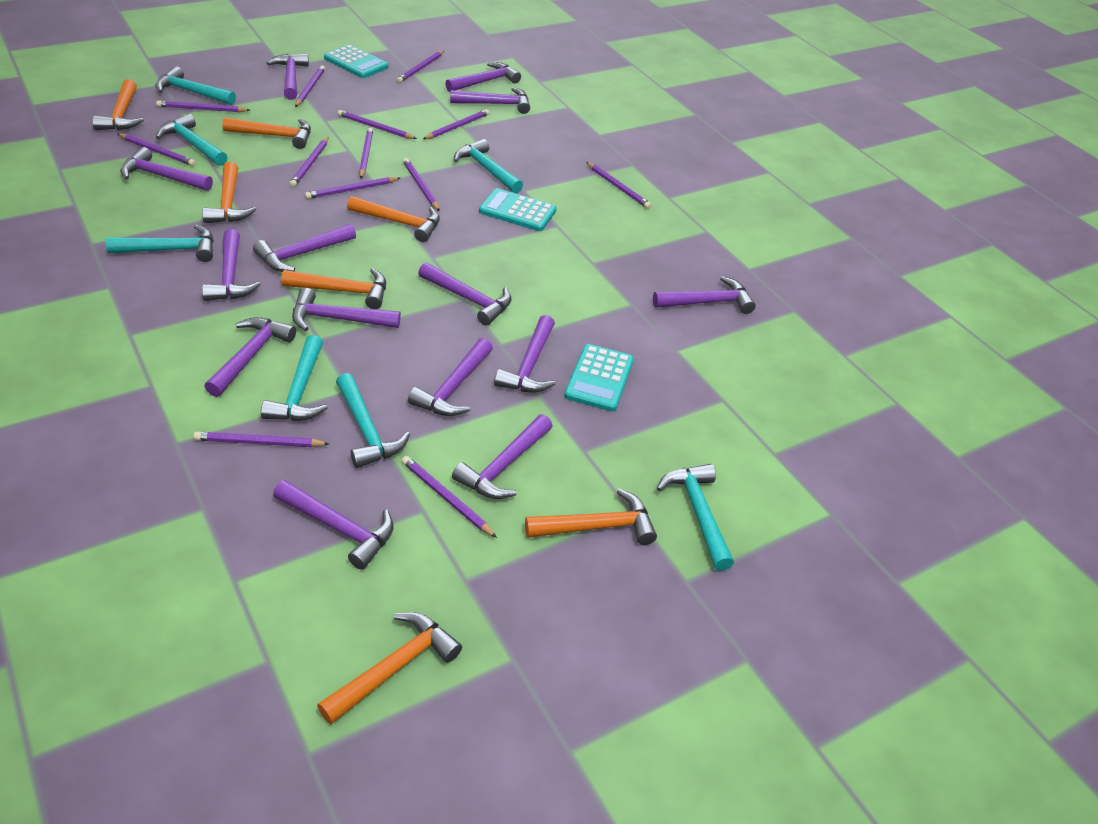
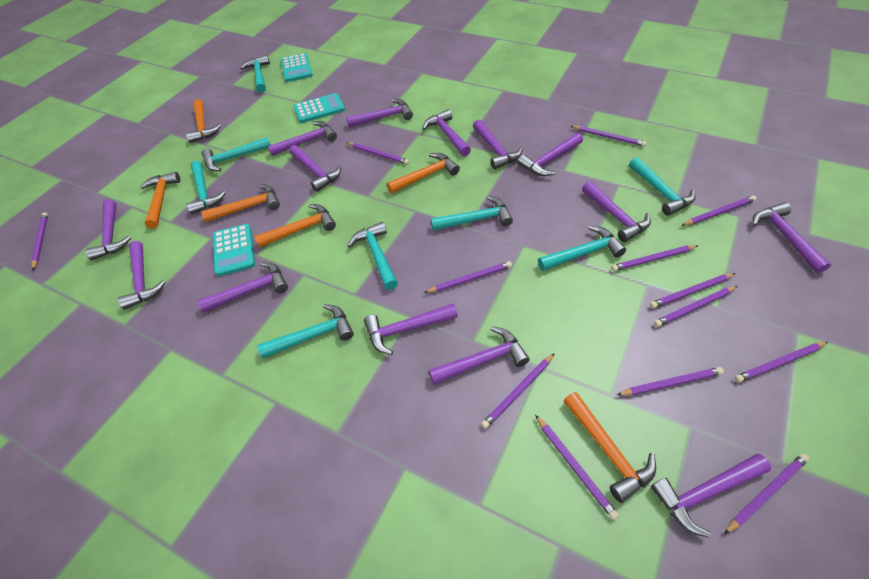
orange hammer: [92,79,144,130] [202,162,256,223] [222,117,311,149] [281,268,386,309] [317,612,462,724] [347,196,440,242] [525,489,657,545] = 7 -> [140,172,180,229] [186,99,221,143] [201,184,280,222] [254,204,336,248] [387,153,460,193] [564,392,656,503] = 6
turquoise hammer: [106,225,214,262] [155,66,236,105] [156,113,227,166] [261,335,328,421] [336,373,410,468] [454,139,523,193] [657,464,734,571] = 7 -> [186,161,226,214] [201,137,271,171] [240,55,270,93] [257,304,354,359] [348,222,398,290] [431,196,513,231] [538,226,626,271] [629,157,696,216] = 8

